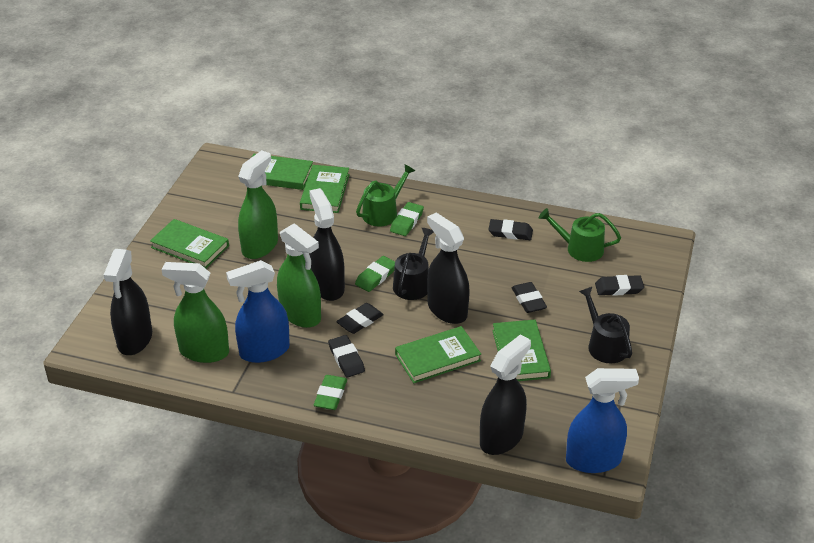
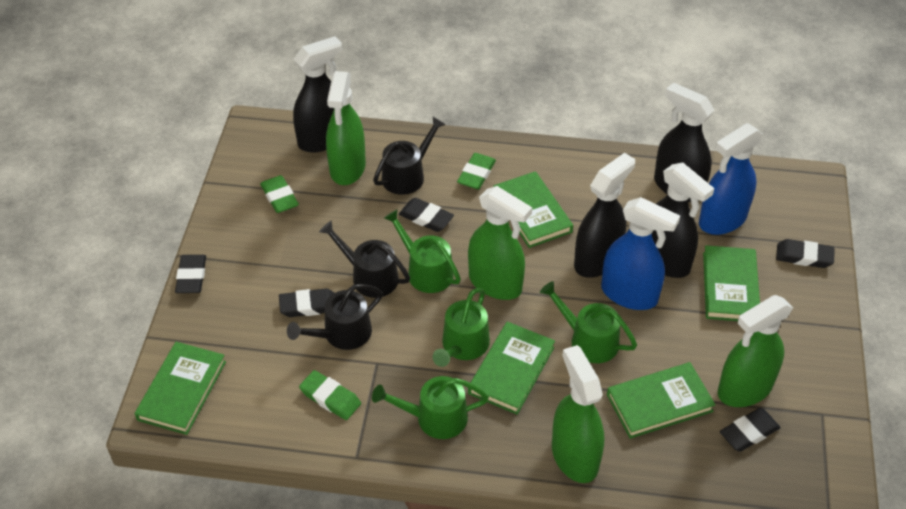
black watering can: [393,228,434,300] [579,287,632,363] = 2 -> [287,284,383,350] [319,221,410,298] [373,117,446,195] = 3
green spray bottle: [162,262,229,363] [238,150,278,259] [277,223,321,328] = 3 -> [326,71,366,185] [468,186,532,300] [552,345,604,483] [718,295,793,407] = 4
green watering can: [356,164,415,226] [539,208,621,262] = 2 -> [372,376,489,439] [384,209,461,293] [433,288,490,367] [540,281,637,363] = 4

